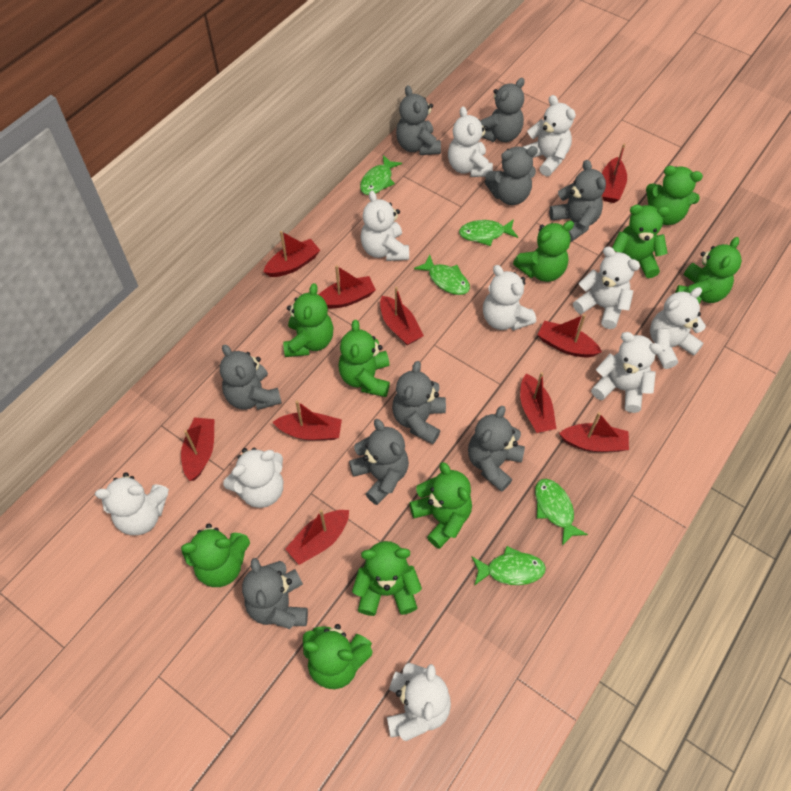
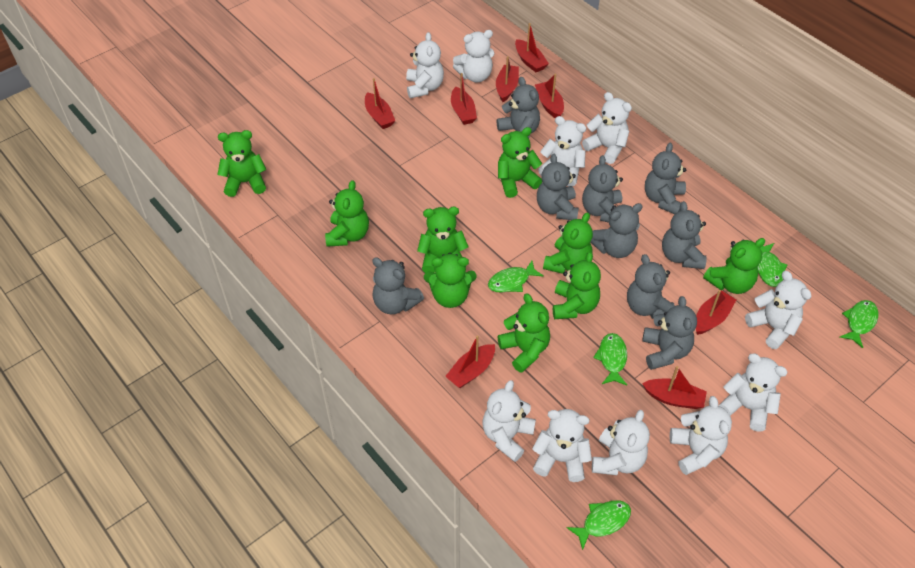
green teddy bear: [181,524,250,587] [283,283,333,357] [303,624,373,689] [338,320,390,397] [352,541,422,616] [409,462,472,549] [513,221,574,282] [612,205,670,278] [646,166,703,225] [675,237,742,304] = 10 -> [217,130,266,197] [325,180,369,247] [417,207,469,273] [424,253,477,308] [497,293,550,373] [498,127,542,198] [543,212,593,274] [553,252,601,319] [703,238,766,294] = 9
red boat: [181,418,214,481] [263,231,320,277] [273,400,342,440] [285,509,349,565] [318,265,376,309] [380,287,424,345] [520,372,556,433] [538,314,602,358] [559,412,629,452] [602,144,627,203] = 10 -> [365,78,395,129] [445,335,495,388] [451,73,477,125] [496,56,519,102] [515,23,549,72] [535,74,564,118] [642,366,707,409] [696,290,736,335] = 8

